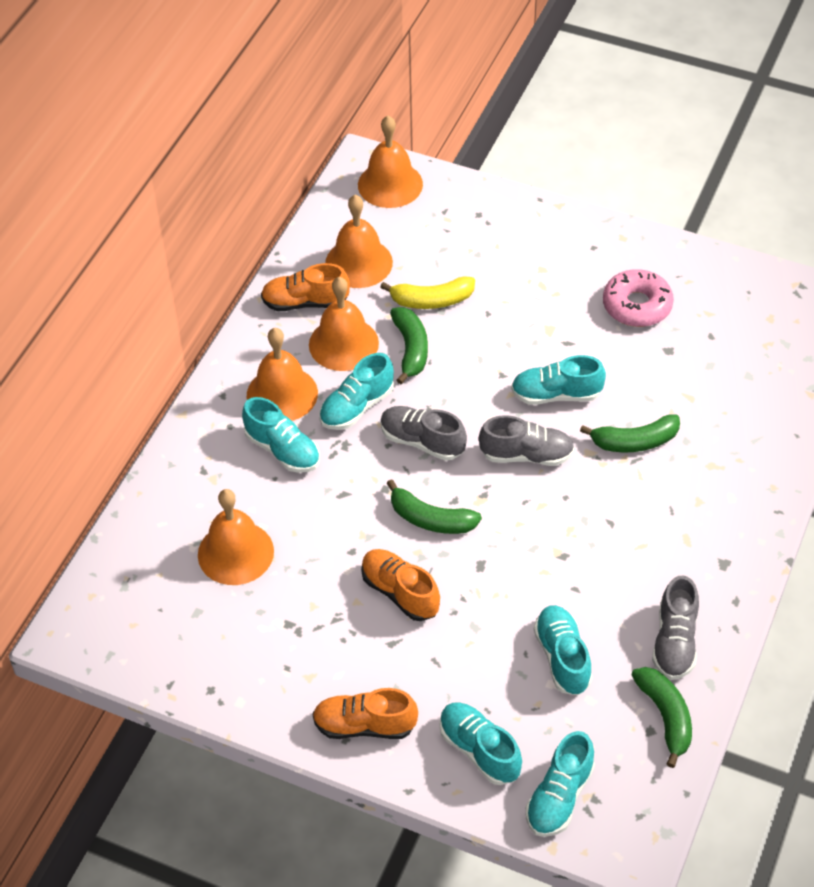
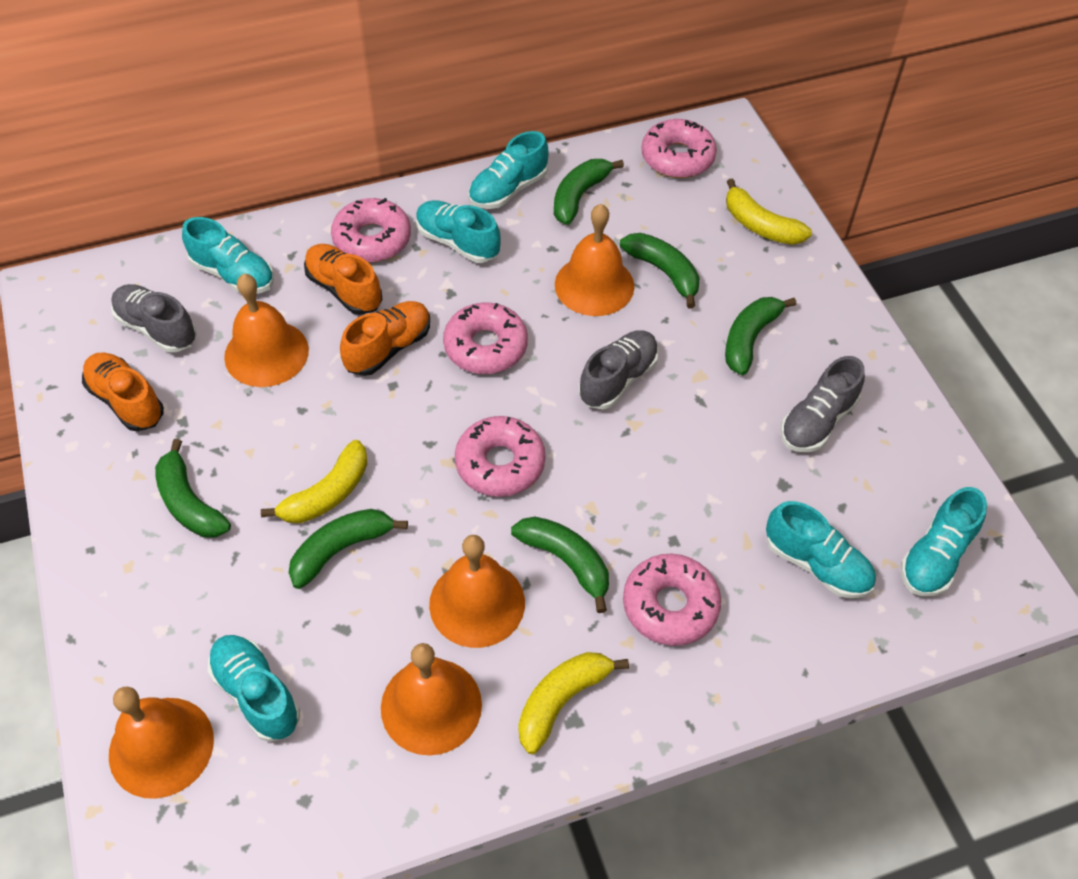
green banana: [386,479,482,534] [390,307,428,384] [580,414,680,452] [631,667,692,768] = 4 -> [155,439,231,538] [289,509,408,589] [511,517,609,613] [554,159,624,225] [620,233,700,308] [725,297,796,375] = 6
pink donut: [603,269,674,327] = 1 -> [331,198,411,263] [443,303,528,374] [455,416,546,497] [623,554,721,646] [642,119,717,178] = 5
yellow banana: [380,276,475,309] = 1 -> [261,440,367,523] [518,652,629,754] [726,179,812,245] = 3

